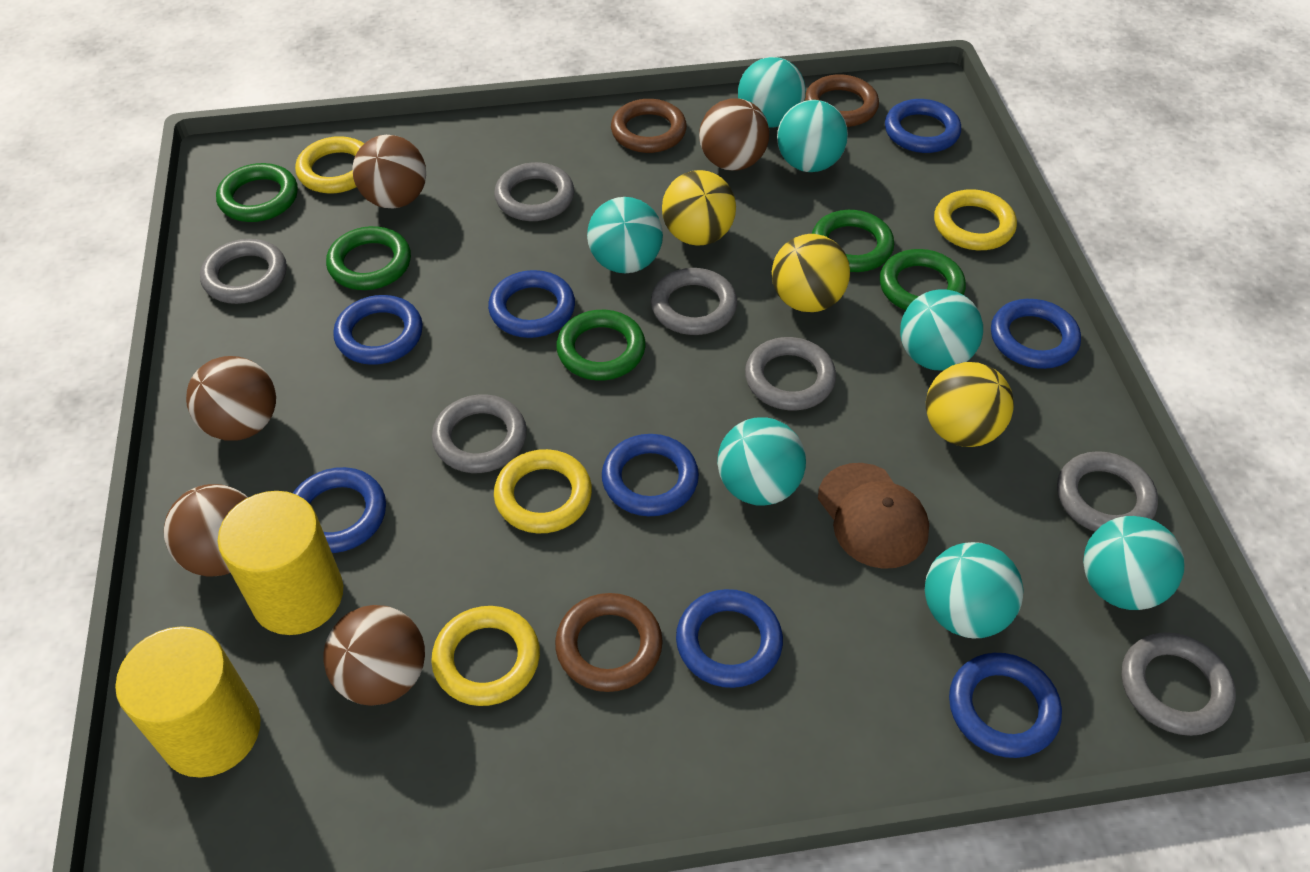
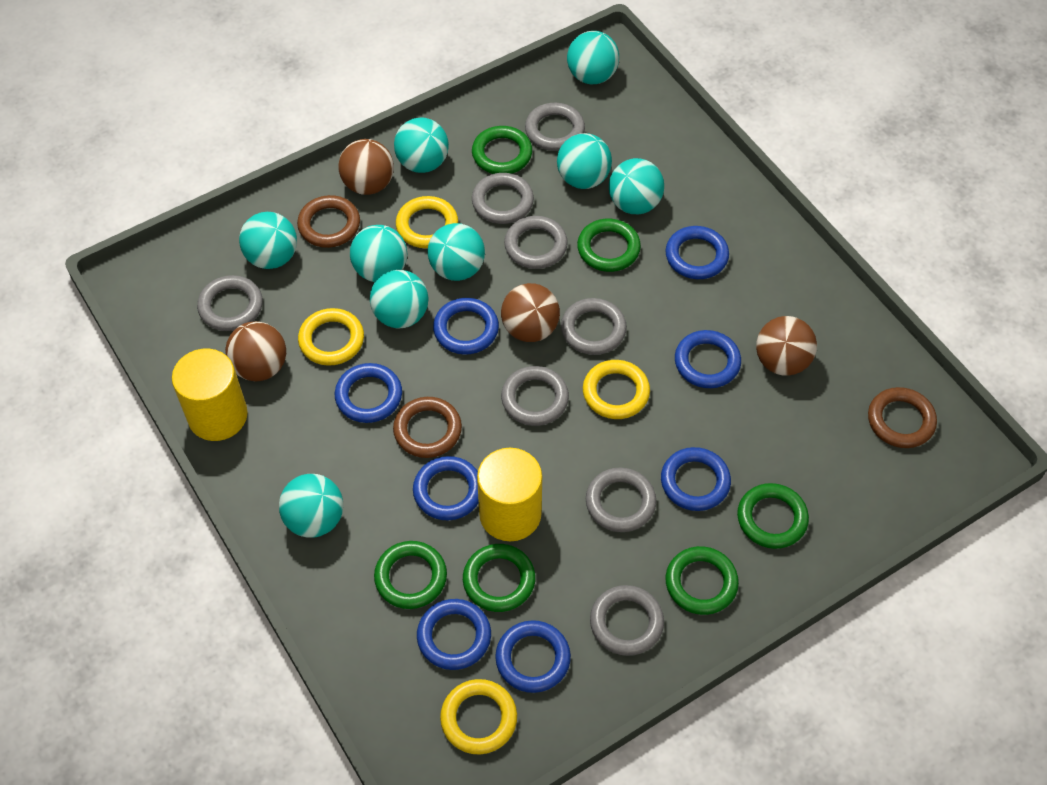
brown ball: [164,484,248,577] [186,356,276,440] [323,605,425,706] [352,135,426,209] [699,99,769,171] = 5 -> [225,321,286,381] [338,139,394,195] [501,283,560,342] [756,316,817,376] = 4
brown cap: [818,463,929,569] = 1 -> none = 0
green ring: [216,163,298,222] [326,226,411,290] [556,310,646,381] [812,210,894,272] [880,249,966,310] = 5 -> [374,541,447,609] [463,544,535,612] [472,126,532,174] [577,219,641,272] [665,546,739,615] [737,483,809,549] = 6
grey ring: [200,239,287,304] [432,394,527,473] [494,162,574,221] [651,268,737,335] [745,337,836,410] [1057,451,1158,532] [1121,632,1236,736] = 7 -> [197,275,263,331] [472,173,534,224] [501,366,569,426] [504,216,568,269] [525,103,585,151] [561,298,627,355] [586,467,656,532] [590,585,664,656] = 8
turquoise ball: [587,197,663,273] [717,417,806,506] [738,57,806,128] [777,100,848,172] [900,289,983,371] [925,542,1024,639] [1083,516,1185,610] = 7 -> [239,212,297,269] [279,474,343,538] [350,225,407,282] [370,270,429,328] [394,117,449,173] [427,223,485,281] [557,133,612,189] [567,31,619,84] [609,158,664,214] = 9
yellow ball: [662,170,736,246] [772,234,850,312] [926,362,1014,447] = 3 -> none = 0

